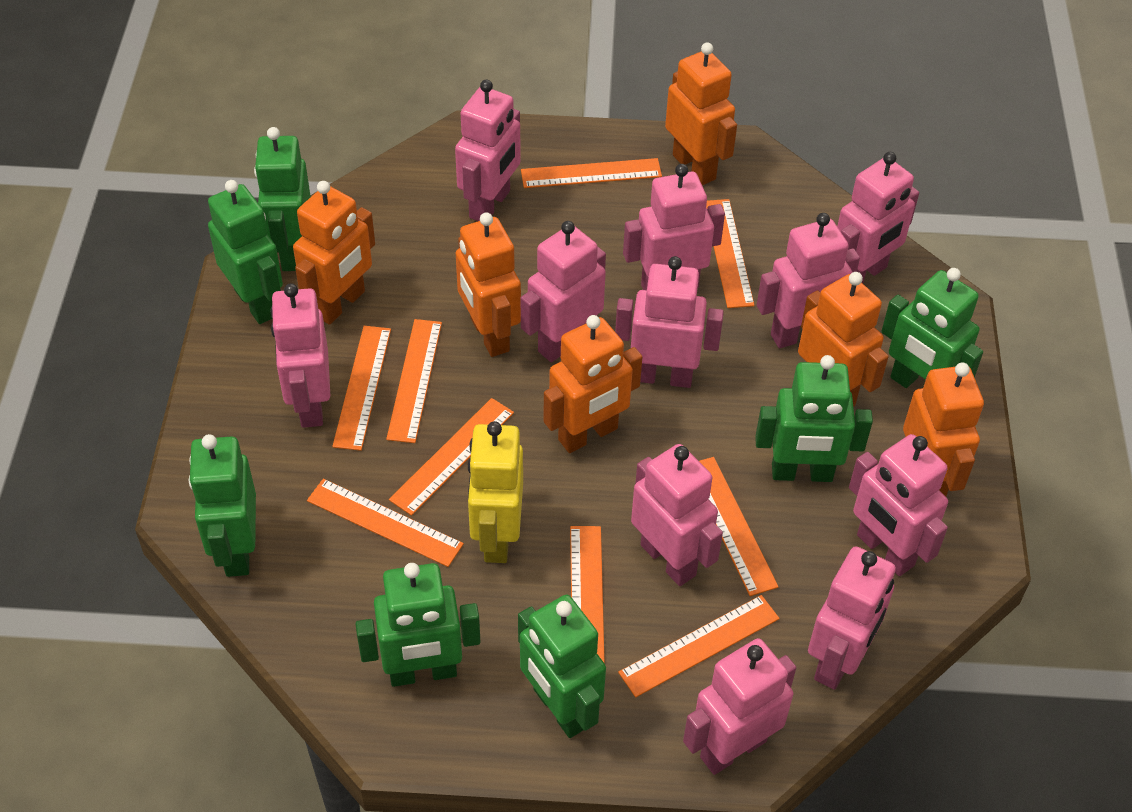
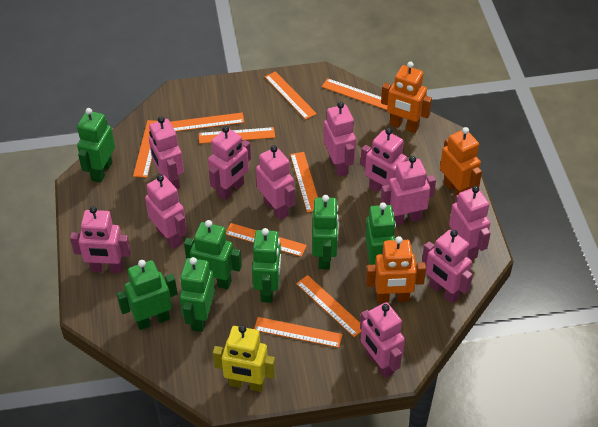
orange robot: [293,181,375,325] [456,213,521,357] [543,315,642,453] [665,42,737,185] [798,272,889,407] [903,362,984,496] = 6 -> [366,236,426,303] [381,62,432,133] [440,127,482,197] = 3

